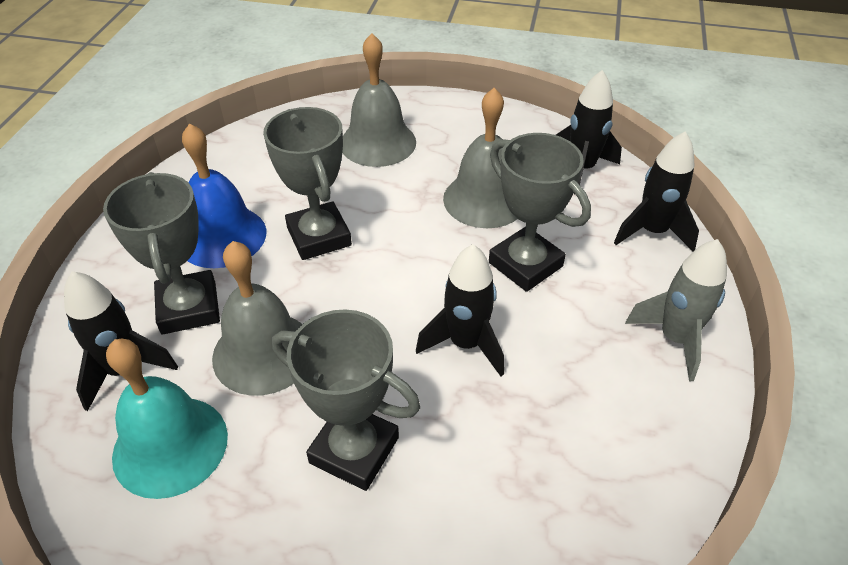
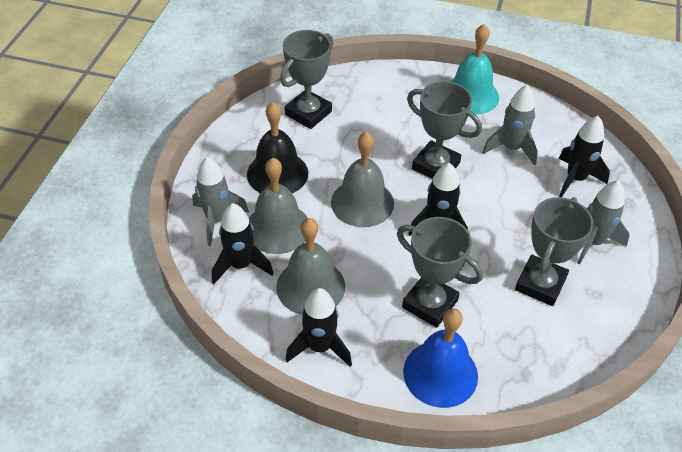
black bell: none = 0 -> [247,102,308,194] = 1
grey rocket: [625,239,727,381] = 1 -> [192,157,249,246] [482,84,538,166] [577,180,629,265] = 3

